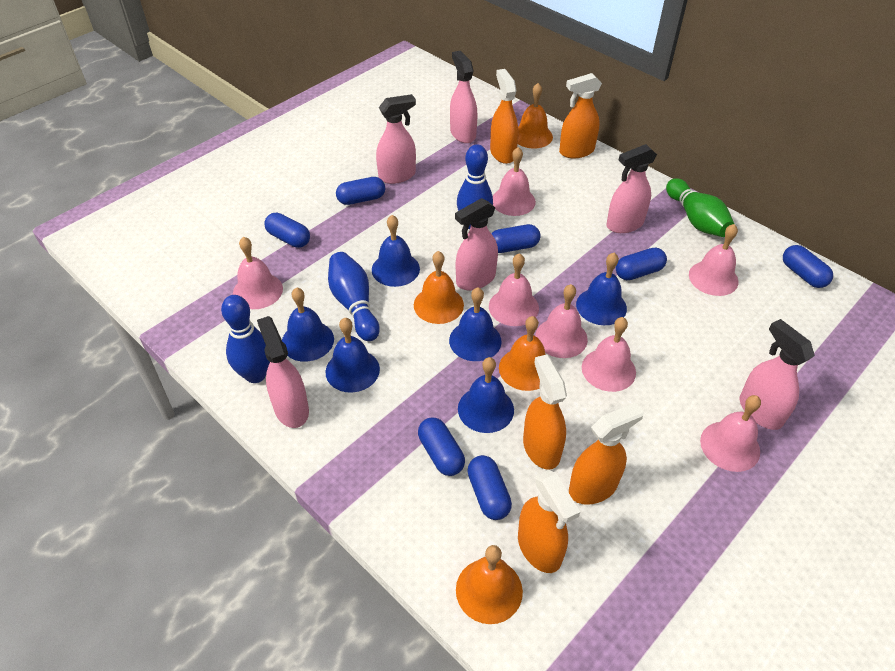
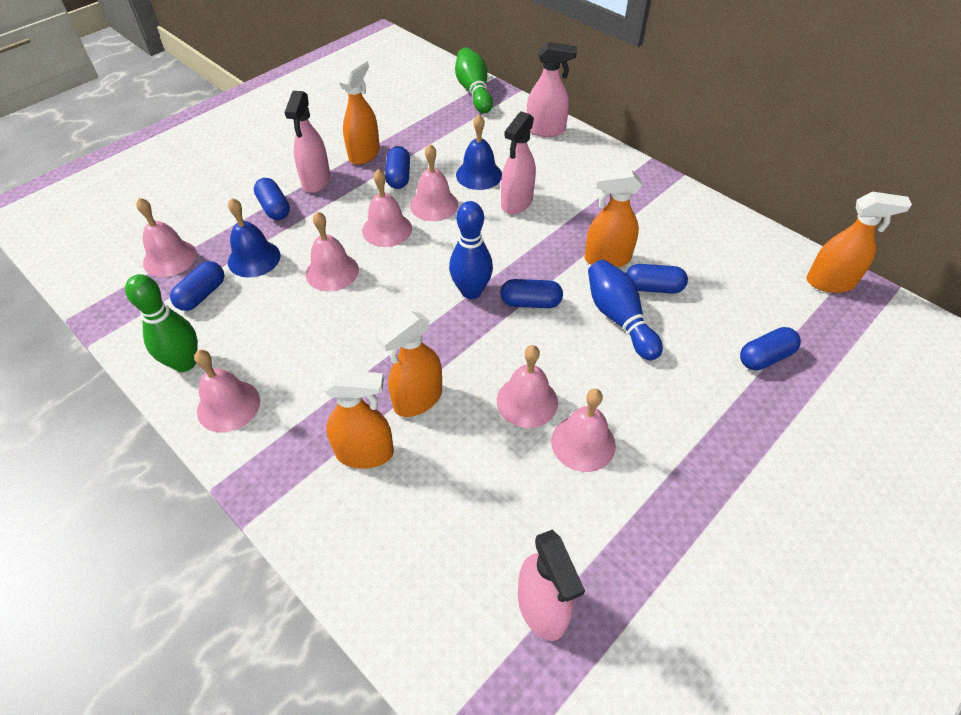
blue bell: [282,287,334,362] [325,318,380,393] [372,215,420,287] [449,287,502,361] [458,357,514,433] [576,253,627,325] = 6 -> [228,198,281,277] [456,115,502,190] = 2
blue bowling pin: [221,295,270,383] [328,252,380,341] [457,144,493,230] = 3 -> [449,201,493,299] [588,260,663,360] = 2
blue capsule: [264,213,310,248] [336,177,385,205] [418,418,465,476] [467,455,512,520] [491,224,541,253] [616,247,667,280] [783,245,833,288] = 7 -> [170,261,224,311] [254,178,290,220] [385,146,410,189] [500,279,563,308] [626,264,688,294] [740,327,801,370] = 6
green bowling pin: [666,178,734,237] = 1 -> [125,274,198,372] [455,47,493,113] = 2
orange bell: [414,251,464,324] [456,545,523,624] [499,316,545,391] [518,83,553,148] = 4 -> none = 0
pink spray bottle: [257,316,309,428] [376,94,416,184] [450,51,477,143] [455,198,498,290] [606,144,657,233] [739,319,815,430] = 6 -> [284,91,330,193] [501,112,536,214] [518,530,585,641] [527,42,577,137] = 4

